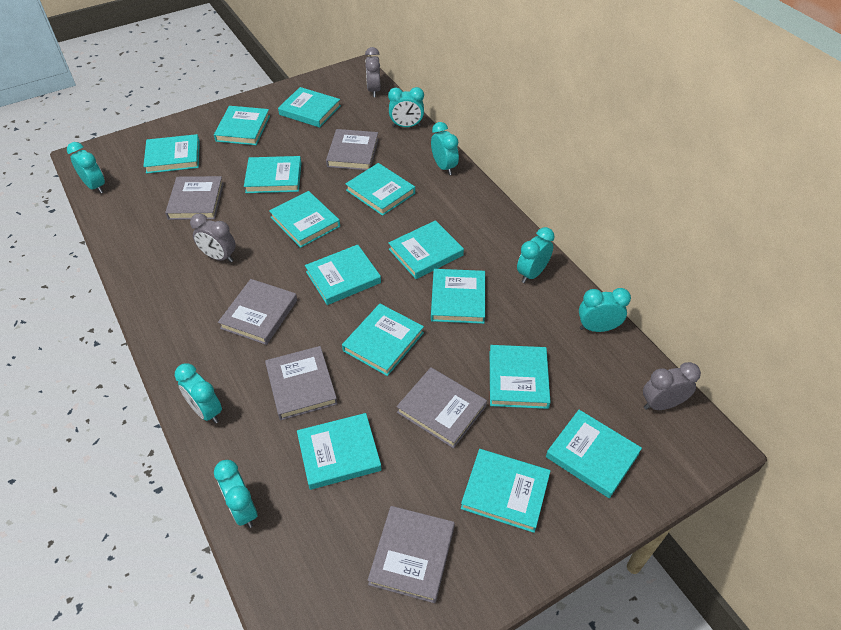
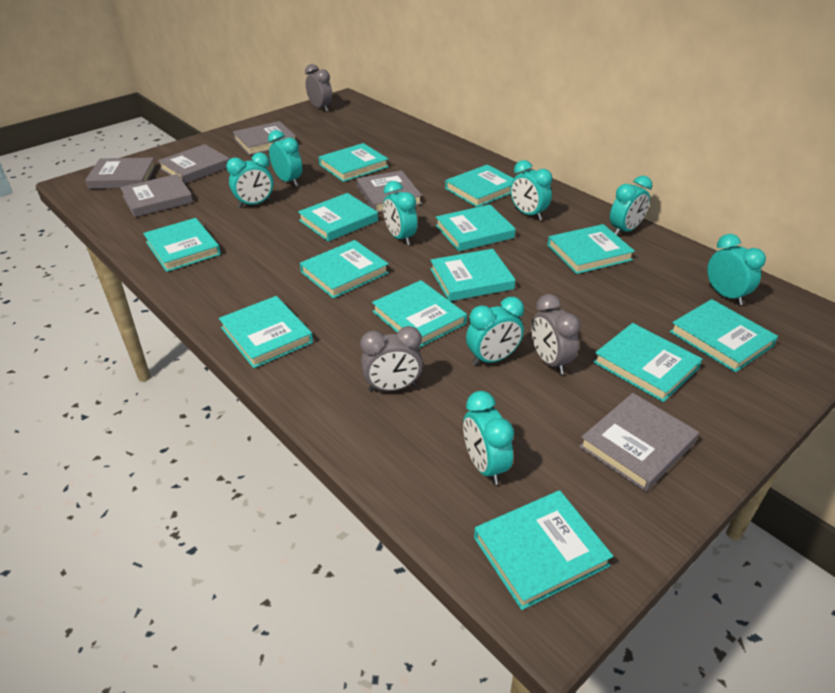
turquoise book: [143,134,200,174] [214,106,270,145] [244,156,301,193] [269,191,340,248] [278,87,341,128] [297,413,382,490] [305,244,381,305] [342,304,424,376] [345,163,415,216] [389,220,464,279] [431,269,485,324] [461,449,551,533] [490,345,551,409] [546,410,642,498] = 14 -> [143,218,221,272] [219,296,313,368] [298,193,378,242] [300,240,389,298] [319,143,389,182] [372,280,467,348] [430,249,516,301] [436,204,516,251] [445,164,514,207] [474,490,613,610] [547,224,635,274] [593,323,702,402] [670,299,778,372] = 13
turquoise clock: [67,142,105,193] [174,363,222,424] [214,460,258,528] [388,87,424,127] [431,122,459,175] [517,227,555,283] [579,288,631,332] = 7 -> [226,152,273,208] [268,130,302,187] [383,181,418,245] [463,391,514,485] [466,297,524,366] [510,160,552,220] [610,176,652,235] [707,234,766,305] = 8

